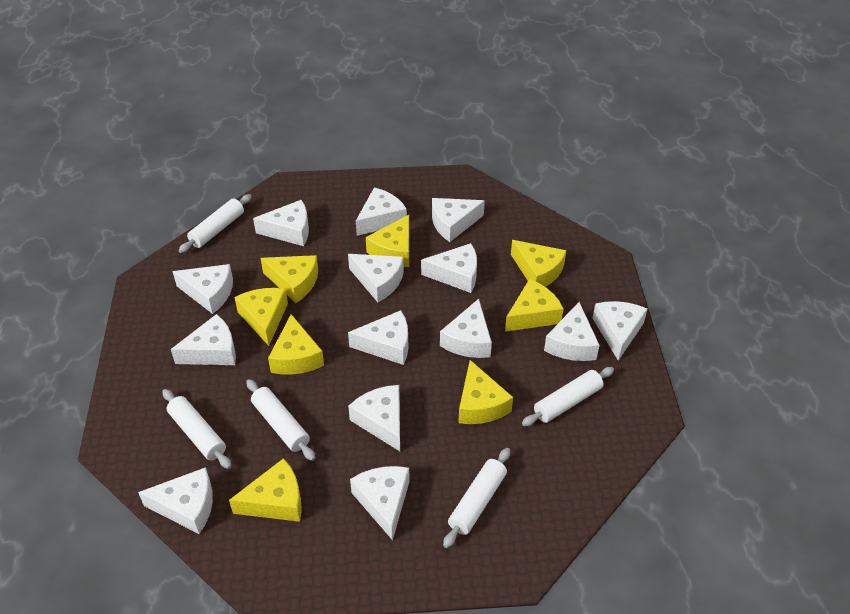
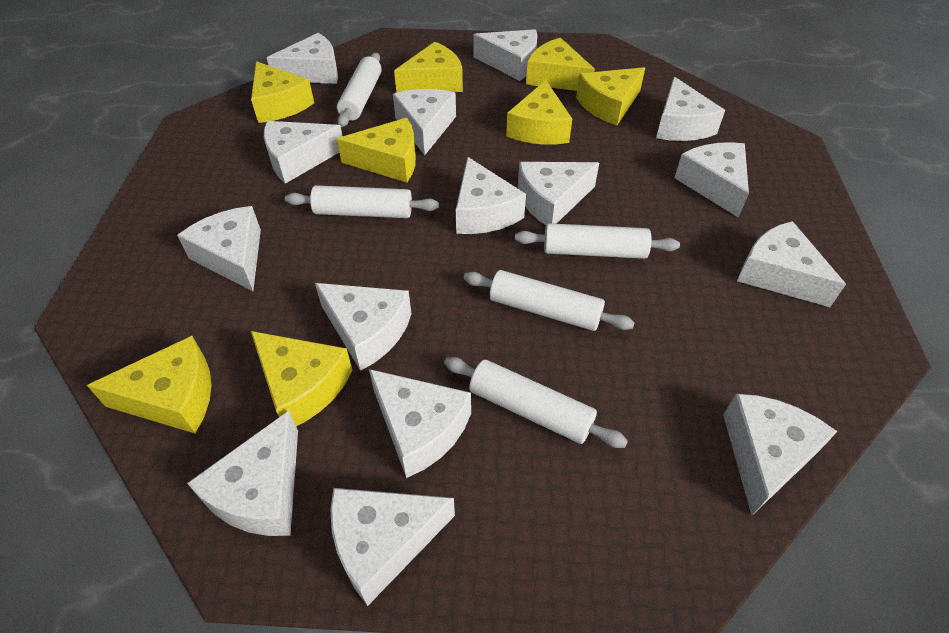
white cheese: [138,467,213,534] [171,314,236,365] [173,264,233,314] [253,200,309,246] [348,254,404,302] [348,310,408,365] [348,385,400,451] [350,466,410,540] [356,187,407,236] [421,243,477,293] [432,198,485,242] [440,299,492,358] [544,302,600,361] [592,301,647,361] = 14 -> [177,206,261,291] [187,411,298,536] [264,121,342,184] [267,33,338,84] [315,283,411,371] [330,488,455,606] [369,369,471,478] [393,89,456,156] [456,157,526,234] [473,29,537,81] [518,162,599,225] [656,77,725,141] [674,142,749,218] [723,394,837,516] [737,221,846,307] = 15

